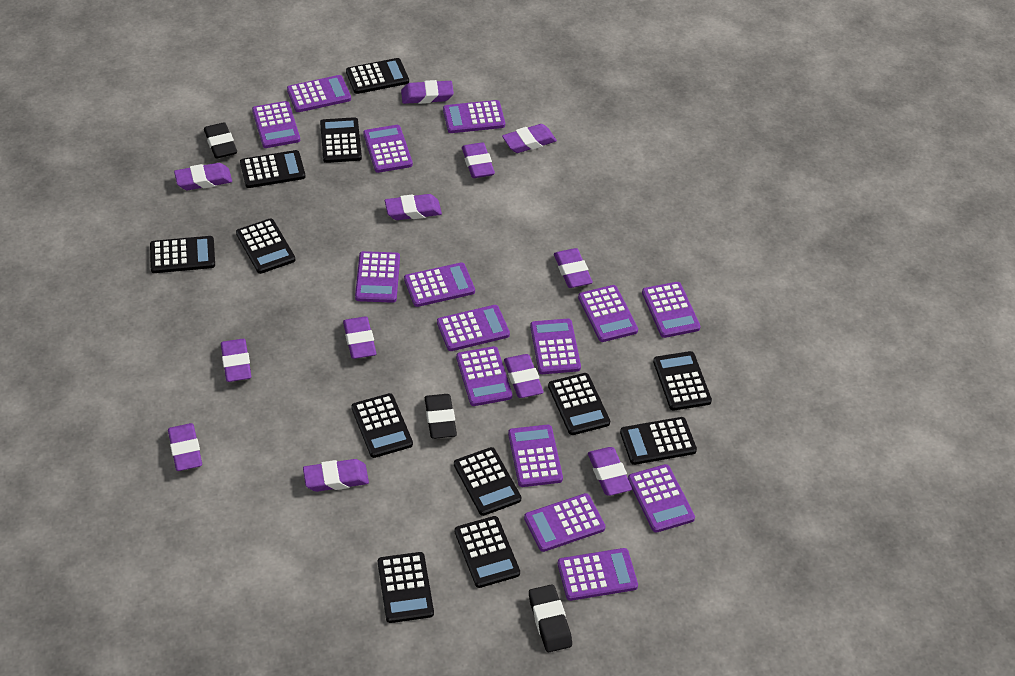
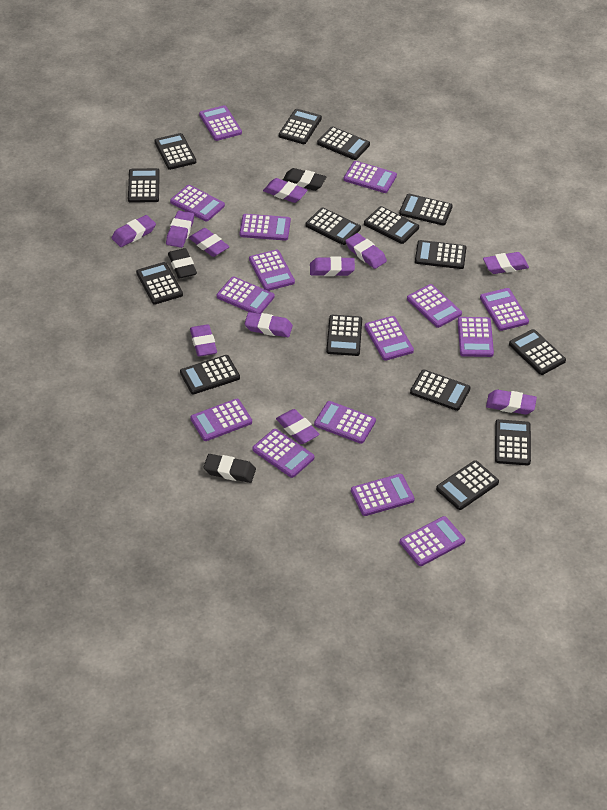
black calculator: [150,236,215,273] [236,218,296,274] [240,150,305,188] [320,117,362,163] [346,58,409,94] [351,393,413,458] [378,552,434,623] [454,447,521,516] [454,516,520,588] [548,373,610,435] [620,417,697,465] [653,351,712,411] = 12 -> [128,168,160,203] [136,262,183,304] [154,133,196,170] [180,355,240,394] [279,109,322,144] [305,207,361,245] [317,126,370,160] [326,315,362,356] [364,206,419,244] [399,194,453,225] [410,370,471,411] [415,240,466,269] [436,460,499,510] [495,419,531,465] [509,329,566,375] = 15
purple eraser: [168,423,202,471] [174,163,232,190] [221,339,252,382] [303,459,369,492] [343,316,376,359] [385,194,442,220] [401,80,454,104] [462,142,495,178] [502,124,557,153] [504,354,544,398] [554,248,593,288] [588,447,632,496] = 12 -> [111,215,156,247] [166,210,194,248] [189,228,229,257] [190,324,217,357] [244,312,293,337] [263,178,308,203] [276,409,319,444] [310,256,355,276] [346,233,387,269] [483,252,529,274] [486,390,537,415] = 11

